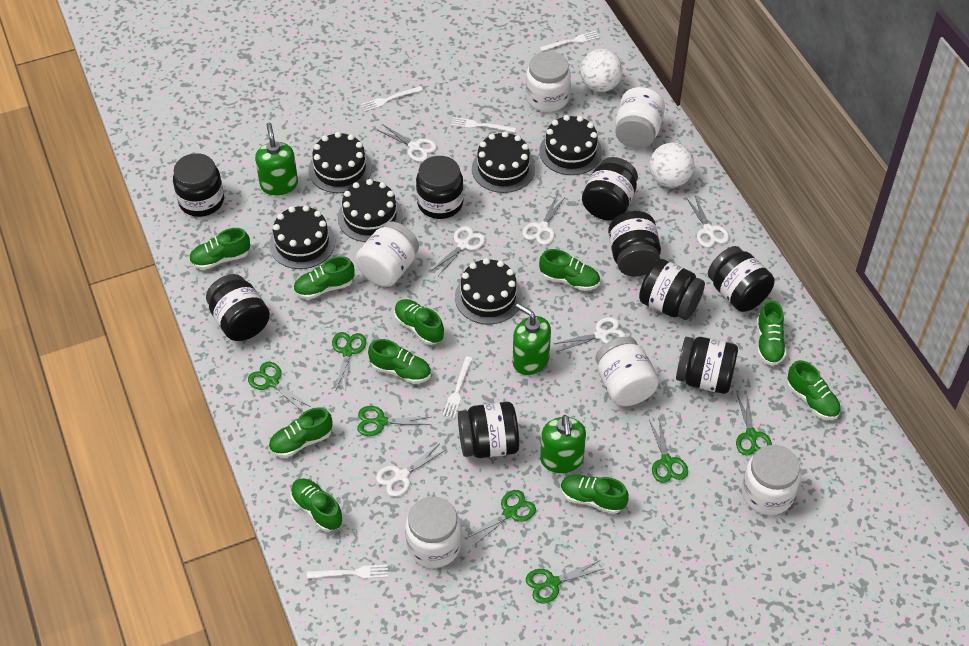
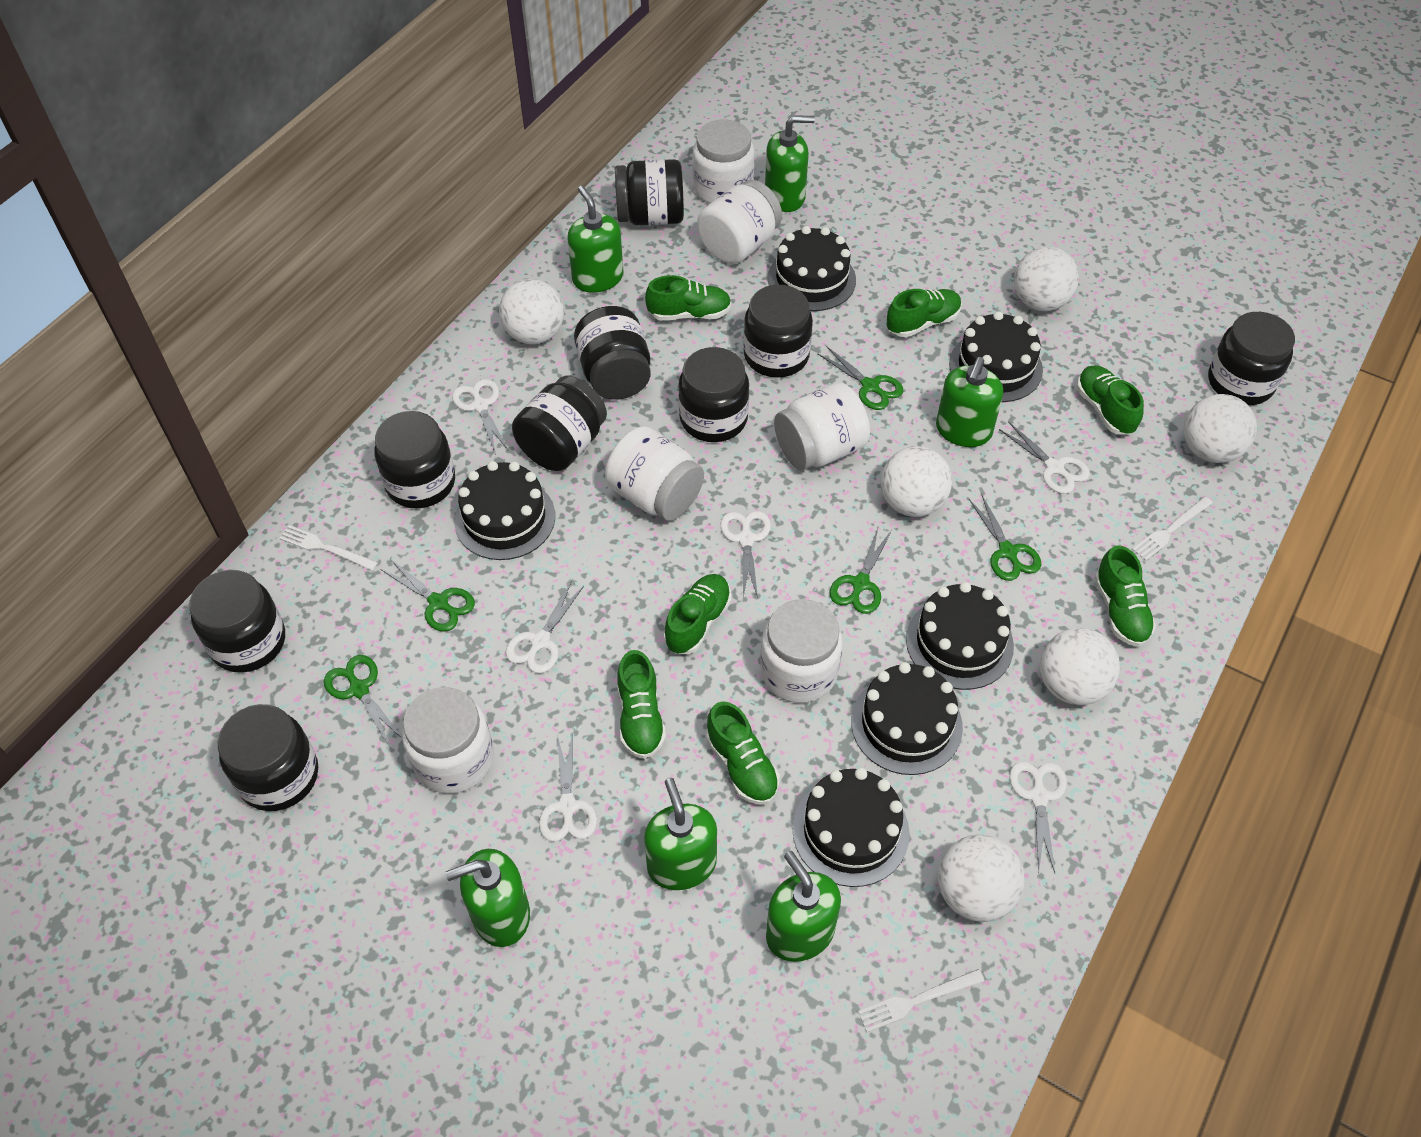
green scissors: [248,362,311,413] [332,332,366,393] [357,406,431,436] [467,490,536,546] [526,560,603,603] [649,419,688,483] [736,392,772,456] = 7 -> [324,655,402,747] [380,559,475,632] [817,346,903,410] [829,525,892,614] [969,494,1041,581] = 5
green shoe: [189,228,250,270] [269,407,332,458] [290,478,343,532] [293,256,355,299] [368,339,431,384] [394,299,444,345] [539,249,600,291] [561,474,629,514] [757,300,786,366] [787,360,841,420] = 10 -> [617,650,666,759] [645,275,732,321] [664,574,731,654] [706,701,780,805] [887,289,962,338] [1076,365,1144,435] [1094,546,1156,647] = 7
green soap dispenser: [255,123,298,195] [513,303,551,375] [540,415,586,473] = 3 -> [445,849,530,947] [568,186,623,293] [644,778,717,890] [765,115,815,212] [766,851,841,962] [936,357,1003,447] = 6
white ball: [580,49,623,92] [649,143,694,187] = 2 -> [499,279,564,344] [881,446,952,517] [938,835,1025,922] [1014,247,1079,311] [1040,628,1120,705] [1184,394,1257,463] = 6
white fork: [307,565,388,579] [361,86,423,112] [442,356,473,419] [451,117,516,133] [539,31,600,52] = 5 -> [279,525,378,571] [858,969,985,1032] [1132,496,1213,561] = 3

